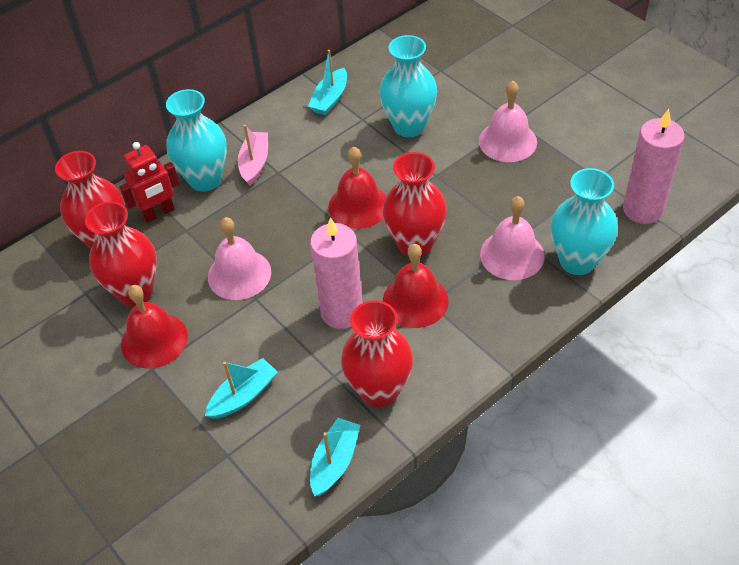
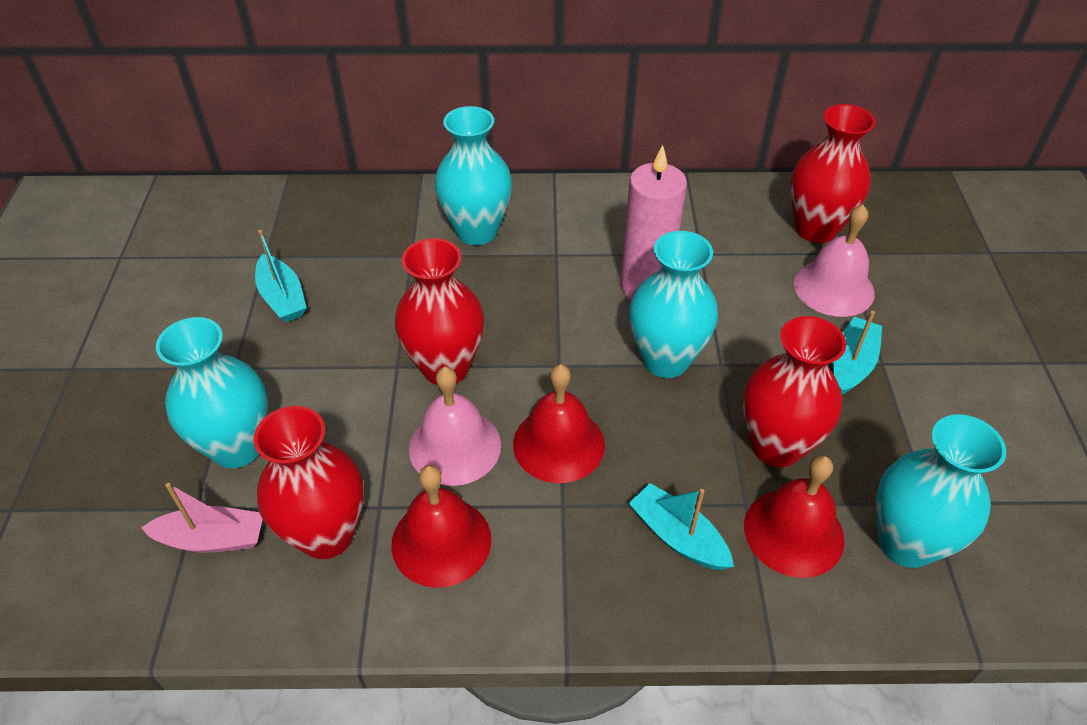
pink bell: [208,217,271,300] [479,81,537,162] [480,196,545,280] = 3 -> [409,367,501,486] [794,205,875,317] = 2
pink candle: [310,217,362,329] [623,109,685,224] = 2 -> [620,145,687,300] = 1
red robot: [119,142,179,223] = 1 -> none = 0
turquoise vase: [166,89,227,192] [379,35,437,137] [551,168,618,275] = 3 -> [156,317,268,468] [435,106,512,245] [629,231,718,378] [876,414,1006,568] = 4

